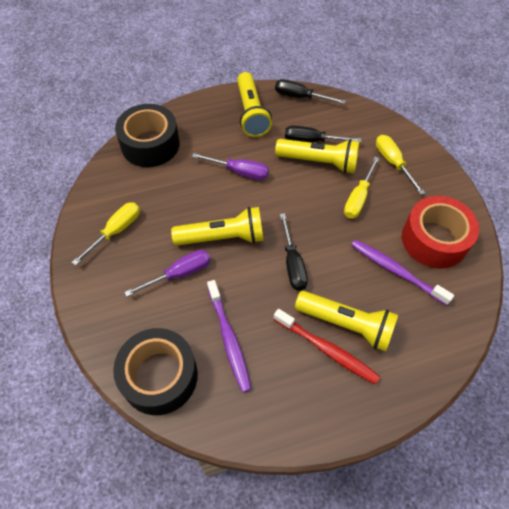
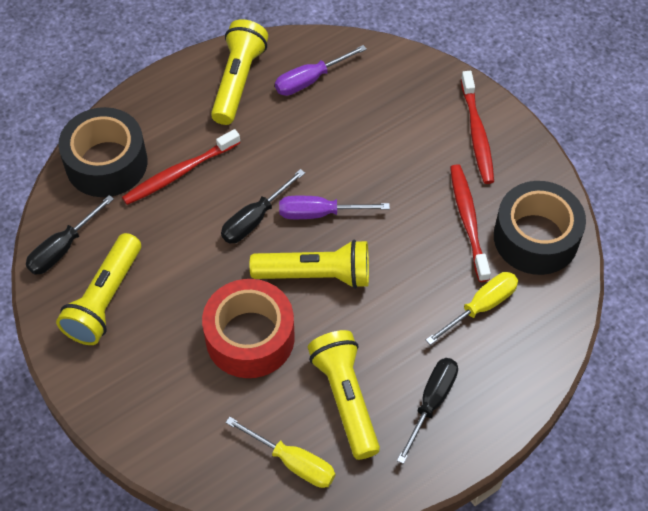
purple toothbrush: [207,280,251,393] [351,239,454,305] = 2 -> none = 0
red toothbrush: [273,309,380,384] = 1 -> [122,129,240,205] [450,164,491,282] [461,71,494,184] = 3
yellow screwdriver: [72,202,140,266] [344,157,379,219] [376,135,425,195] = 3 -> [225,417,335,488] [426,272,518,345] = 2

